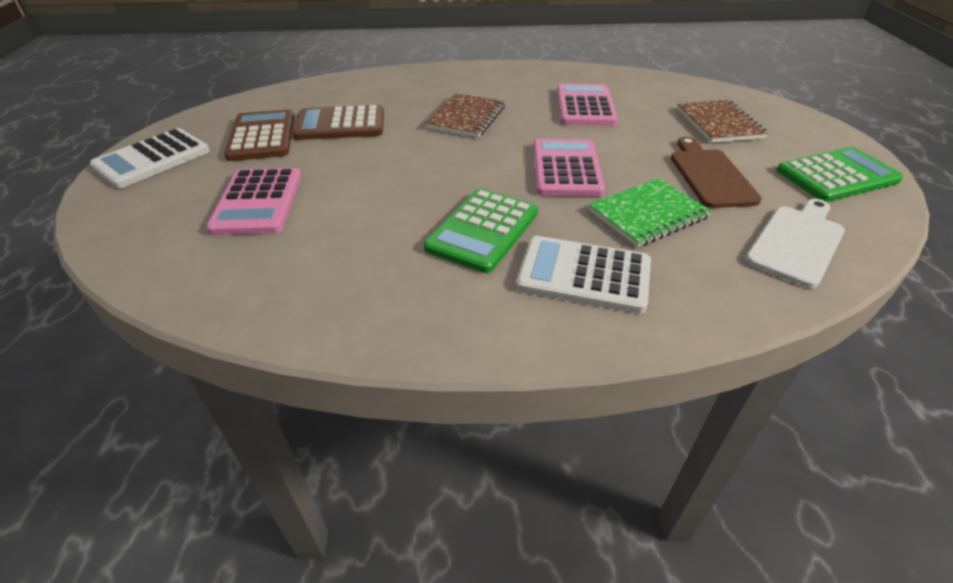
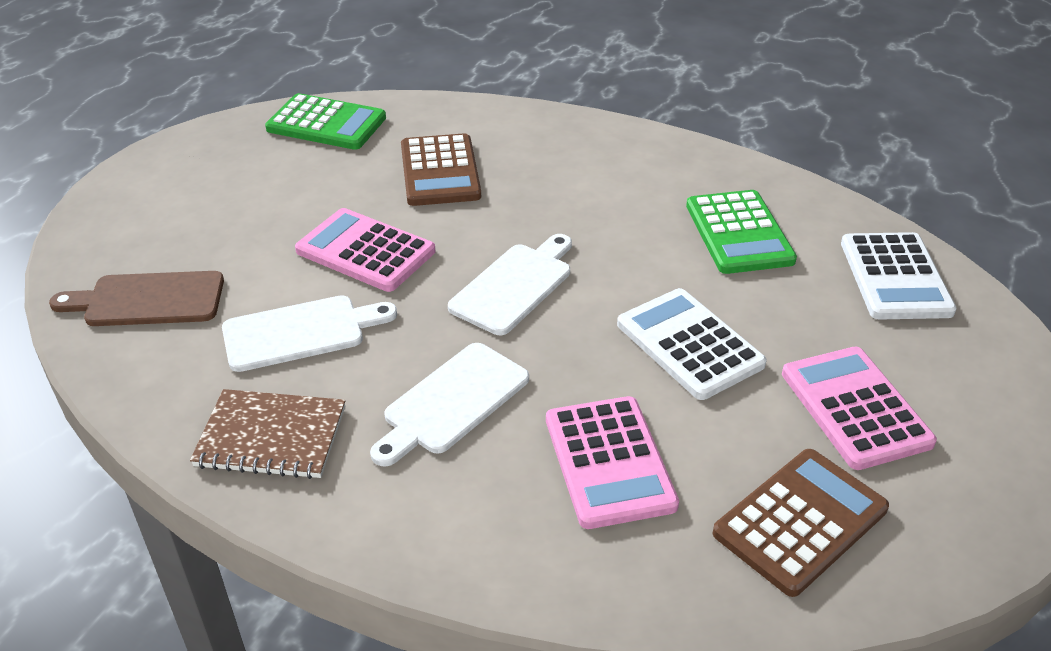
brown notebook: [425,93,505,138] [677,100,768,143] = 2 -> [190,389,345,479] = 1
green notebook: [589,178,712,247] = 1 -> none = 0
white cutting board: [745,199,845,288] = 1 -> [222,295,397,372] [370,343,529,467] [448,234,572,335] = 3

